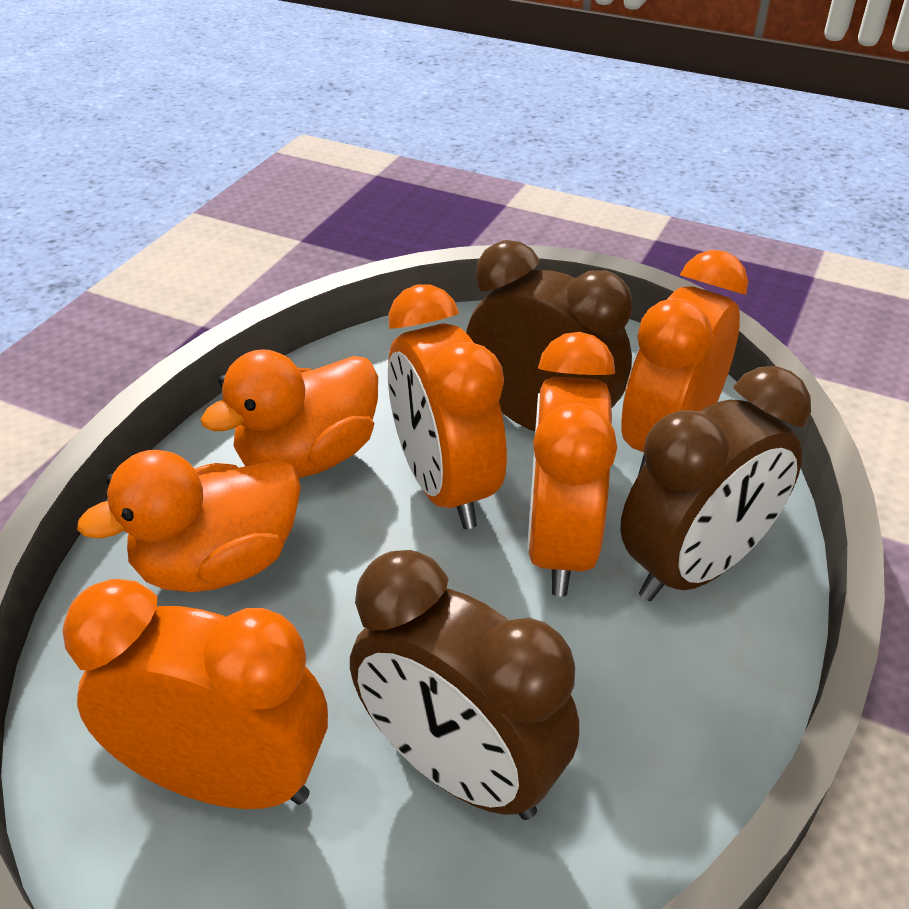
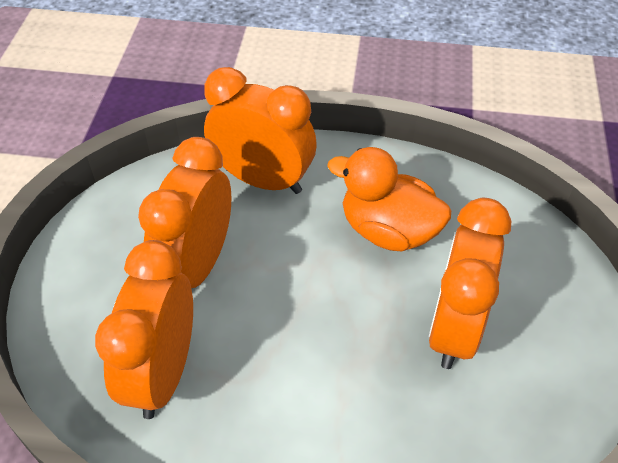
brown clock: [350,550,579,820] [466,240,632,431] [620,366,811,601] = 3 -> none = 0
orange duck: [77,450,301,592] [200,349,378,478] = 2 -> [327,147,451,251] = 1

